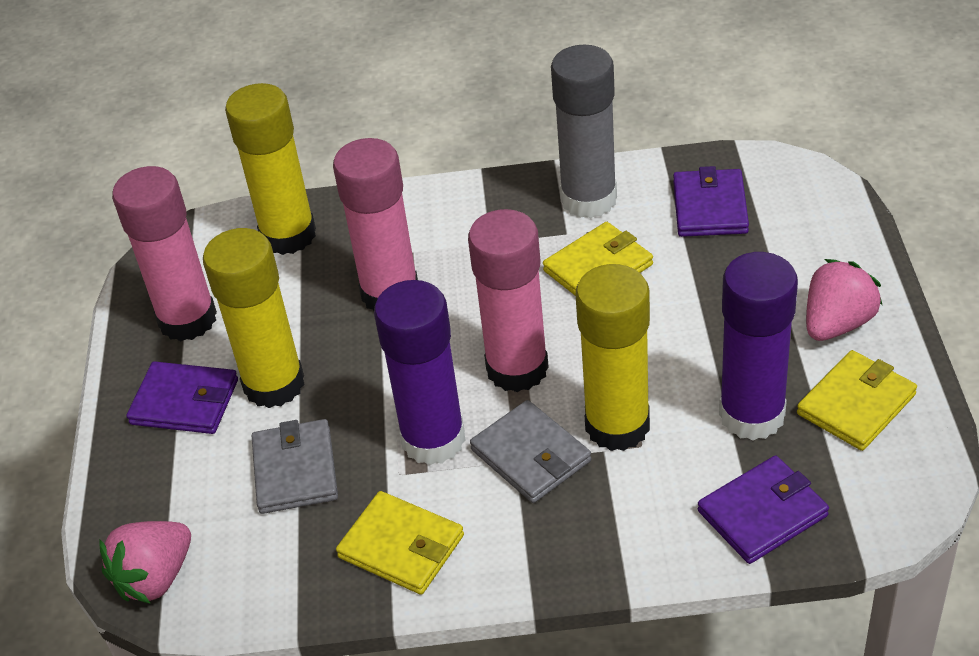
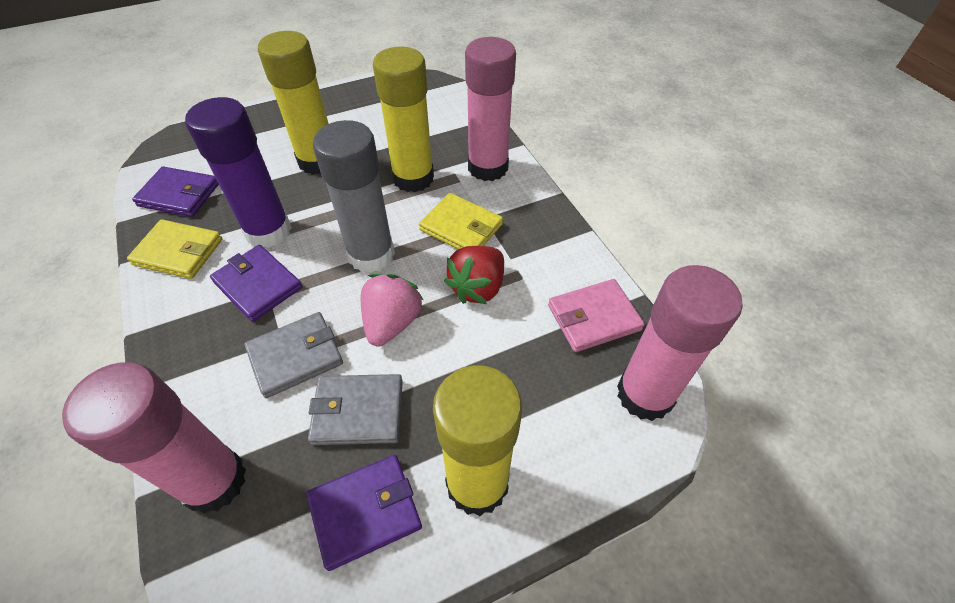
pink strawberry: [100,521,191,604] [806,259,882,341] = 2 -> [361,274,423,346] = 1
pink wallet: none = 0 -> [548,279,645,352] = 1
purple glue stick: [374,280,466,465] [719,252,798,440] = 2 -> [185,97,292,248] = 1
red strawberry: none = 0 -> [444,246,504,304] = 1
yellow wallet: [336,491,464,595] [543,222,653,296] [797,350,917,451] = 3 -> [127,219,222,279] [419,193,503,249] = 2

